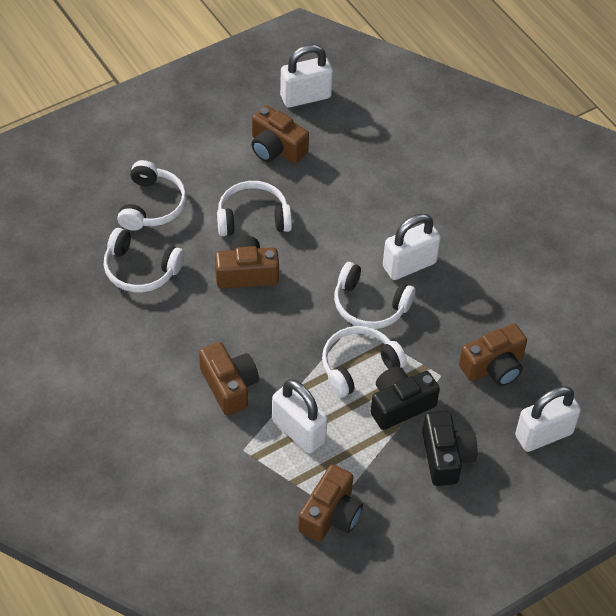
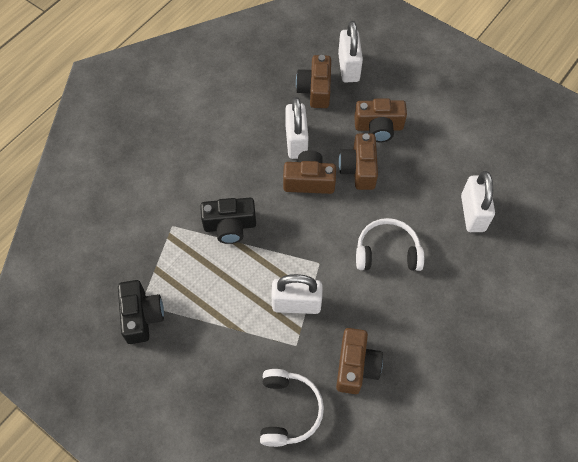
white headphones: [104,228,184,293] [117,160,187,231] [217,181,292,236] [322,326,407,398] [334,262,416,329] = 5 -> [260,369,324,447] [356,218,424,271] = 2

